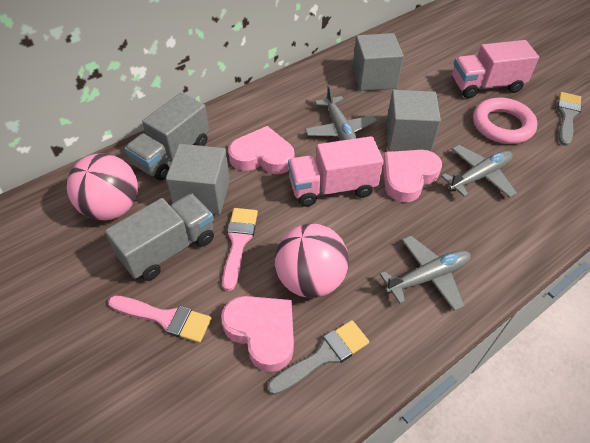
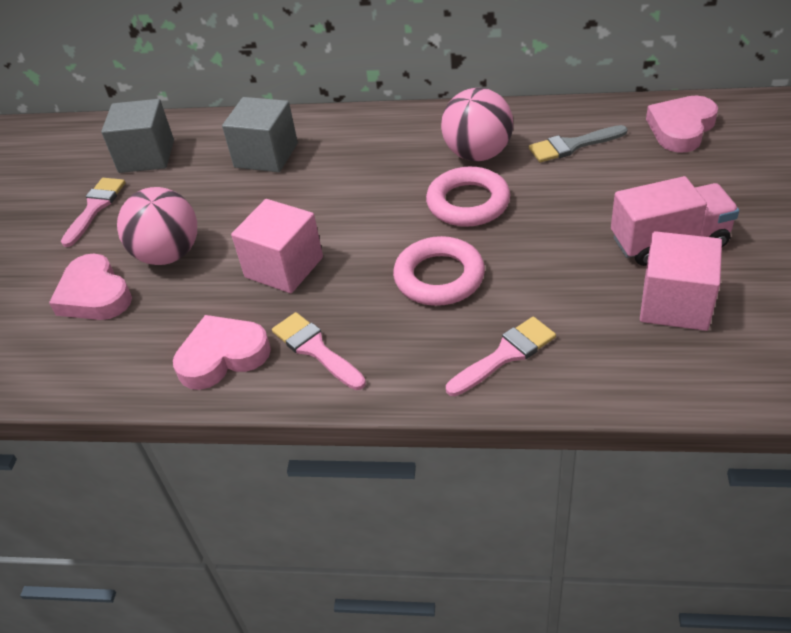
grey brush: [267,320,369,395] [557,92,582,146] = 2 -> [529,125,628,162] = 1
grey cube: [166,144,230,215] [352,33,404,91] [386,90,441,152] = 3 -> [101,99,174,173] [222,97,298,172] = 2
grey plane: [305,85,377,141] [380,236,471,311] [441,145,517,198] = 3 -> none = 0
grey truck: [105,193,214,281] [125,93,209,180] = 2 -> none = 0
pink brush: [108,296,212,343] [222,208,258,291] = 2 -> [61,178,125,247] [272,312,366,390] [446,317,556,396] = 3
pink cube: none = 0 -> [231,199,323,293] [640,231,722,331] = 2
pink ring: [473,98,538,144] = 1 -> [393,236,485,306] [426,167,510,227] = 2
pink truck: [288,136,384,207] [452,40,539,98] = 2 -> [611,176,739,266] = 1

